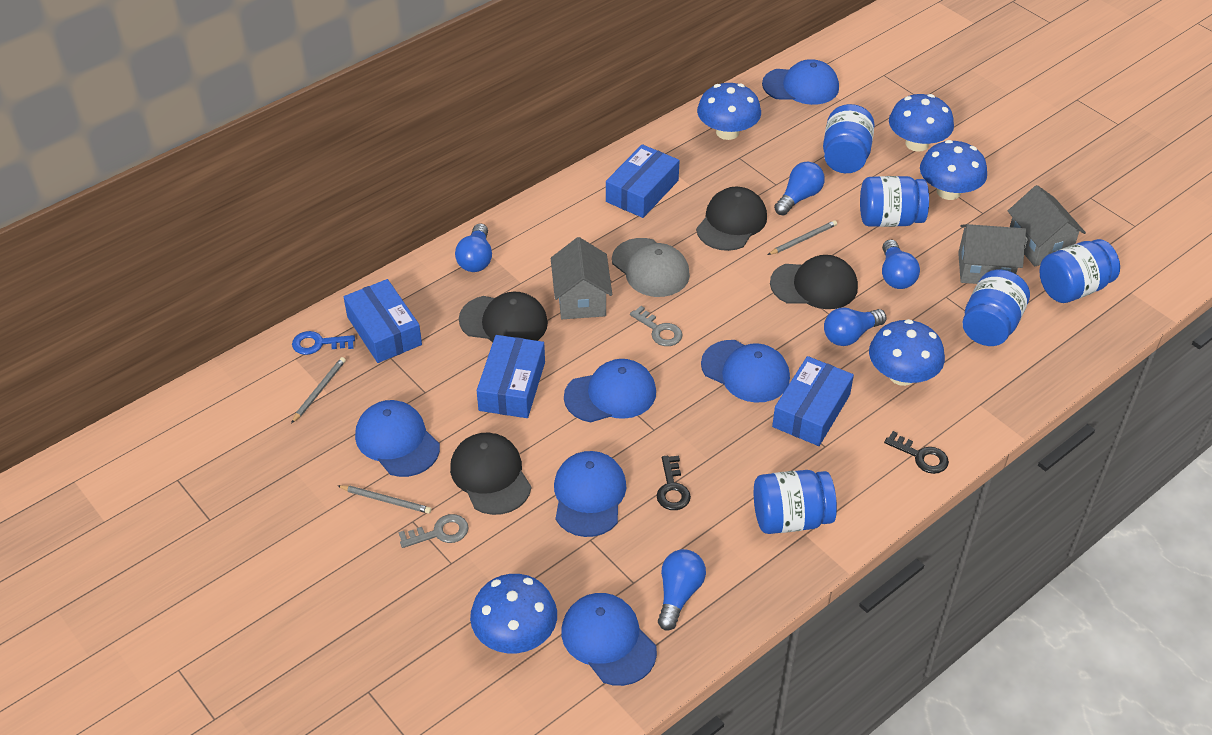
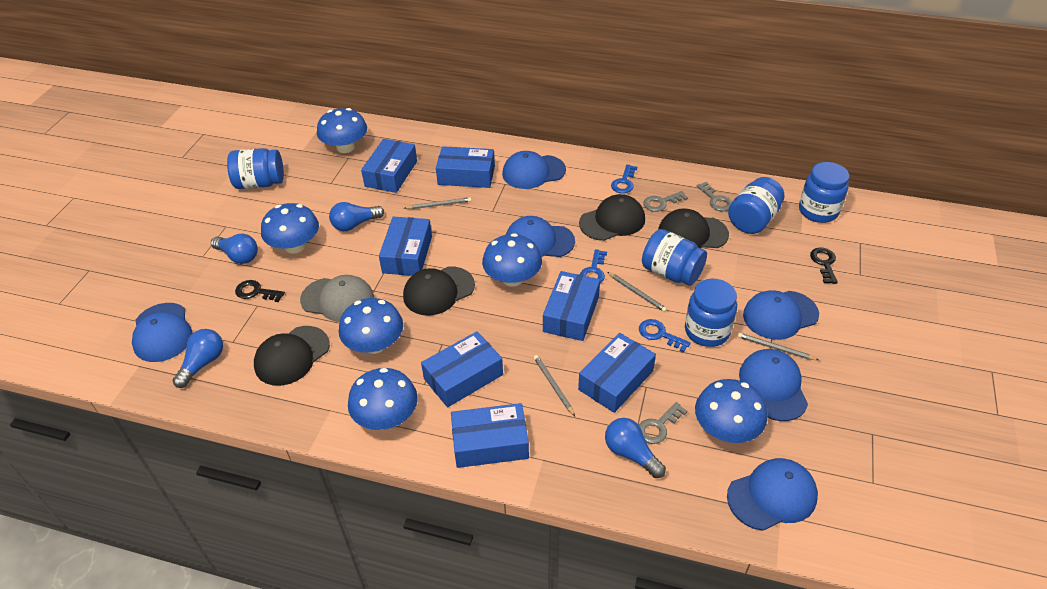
blue box: [344,279,422,363] [477,335,545,418] [606,144,680,218] [772,356,854,446] = 4 -> [361,139,417,193] [379,217,432,276] [421,331,503,407] [436,146,495,188] [451,403,529,468] [543,271,600,341] [578,333,656,413] = 7
blue key: [292,331,355,355] = 1 -> [580,249,607,283] [611,165,637,193] [639,319,691,353] = 3
blue light bulb: [455,223,492,272] [658,549,706,631] [774,162,825,215] [824,308,887,346] [882,239,920,289] = 5 -> [173,329,223,388] [211,234,258,264] [329,202,384,231] [605,418,666,478] = 4
blue mushroom: [470,574,557,653] [697,83,761,140] [869,319,945,386] [889,94,954,152] [920,140,987,200] = 5 -> [261,203,319,253] [317,108,367,153] [339,298,403,354] [348,368,418,430] [482,233,542,287] [695,379,767,443] = 6
grey house: [551,237,612,319] [958,224,1026,284] [1008,185,1086,267] = 3 -> none = 0
grey key: [399,514,469,548] [630,306,683,346] = 2 -> [639,402,687,444] [643,191,688,212] [697,182,732,211] = 3
grey pencil: [291,357,346,424] [338,485,431,514] [768,220,837,255] = 3 -> [404,197,471,209] [534,355,575,416] [607,272,667,312] [738,333,818,360] = 4

